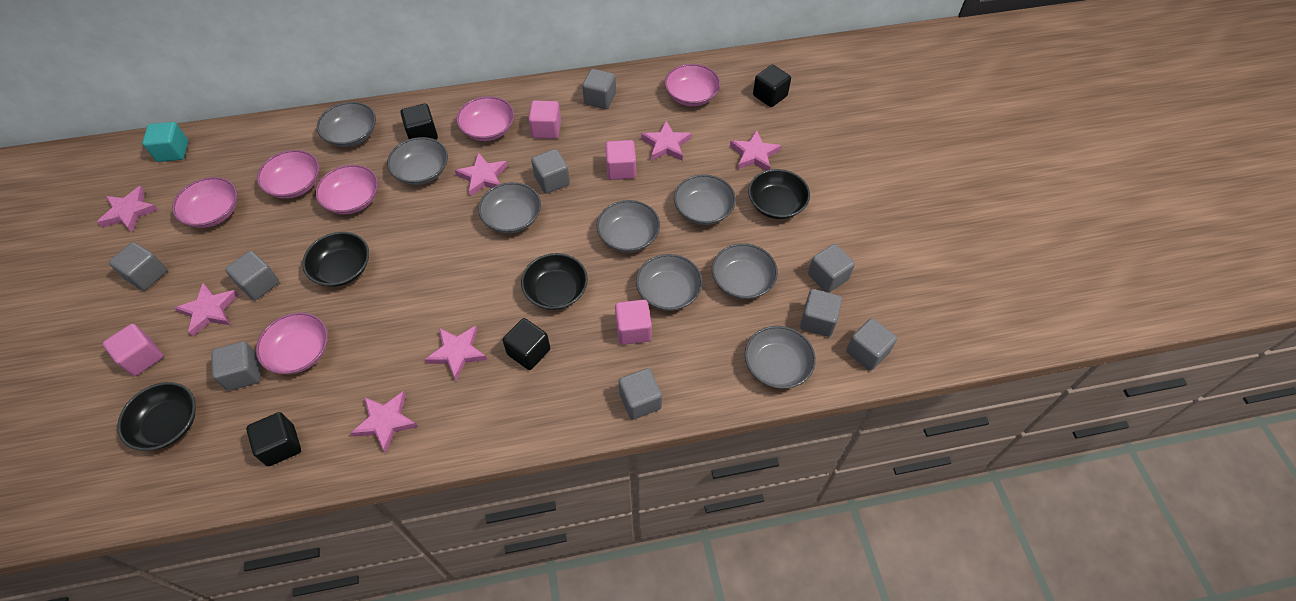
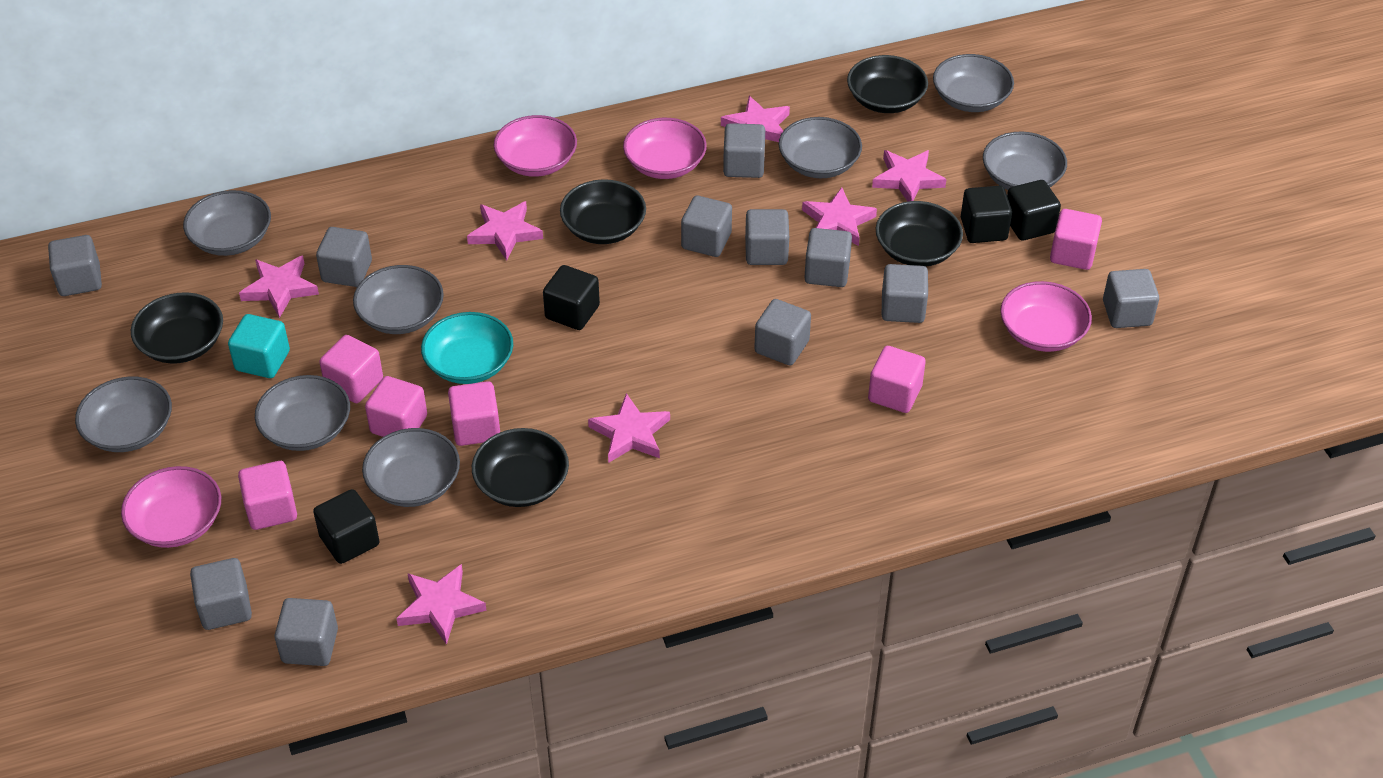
black bowl: [117,382,196,451] [302,232,369,287] [521,253,588,310] [748,169,810,219] = 4 -> [131,292,223,364] [472,428,569,507] [560,179,646,244] [847,55,928,113] [875,201,963,267] = 5
grey cube: [109,242,167,291] [211,341,261,391] [225,251,279,300] [531,149,570,194] [582,69,616,109] [618,368,662,420] [800,289,842,337] [808,244,855,293] [846,318,897,371] = 9 -> [48,235,102,296] [190,558,252,630] [274,598,338,666] [316,227,372,287] [681,196,732,257] [723,123,765,178] [745,209,789,265] [754,299,811,365] [804,228,852,287] [882,264,928,323] [1103,269,1159,328] = 11
pink bowl: [172,177,237,228] [256,312,328,374] [257,150,320,199] [315,165,378,214] [456,96,514,141] [665,64,721,106] = 6 -> [121,466,221,548] [494,115,577,177] [623,118,707,179] [1000,281,1092,352] = 4
pink cube: [103,324,163,376] [529,100,561,139] [605,140,636,180] [615,300,652,345] = 4 -> [238,461,297,530] [319,335,383,403] [365,376,427,437] [448,381,500,446] [868,346,926,413] [1050,209,1102,270] = 6
turquoise bowl: none = 0 -> [421,312,513,384] = 1

